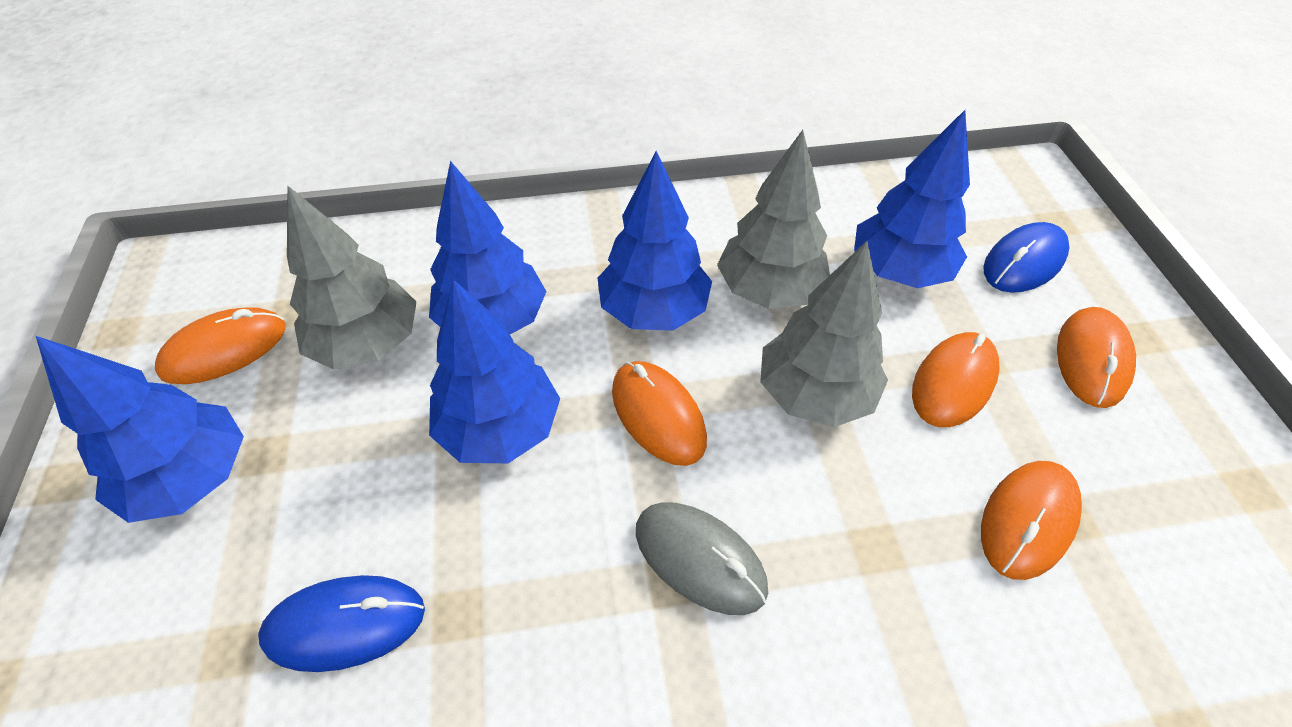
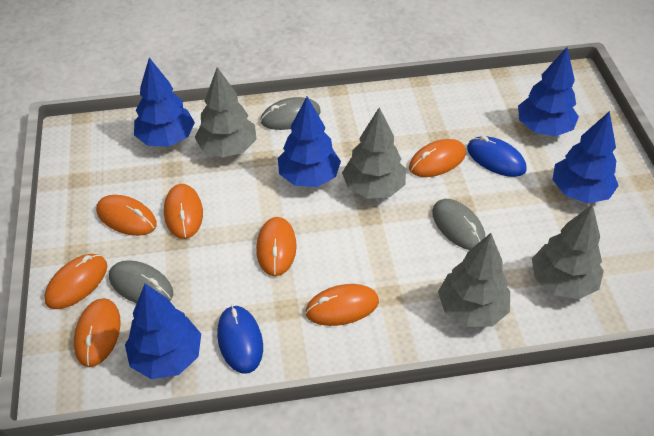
grey mouse: [636,502,768,615] = 1 -> [109,260,173,303] [260,97,321,130] [432,199,485,250] = 3
grey tree: [287,185,417,369] [717,130,830,309] [760,241,888,427] = 3 -> [195,67,257,157] [342,107,406,199] [438,233,510,327] [532,204,604,299] = 4
orange mouse: [155,307,286,384] [612,361,707,466] [912,332,1000,427] [981,461,1082,580] [1057,307,1136,408] = 5 -> [44,254,107,309] [74,298,121,367] [96,195,157,236] [164,184,203,239] [256,217,297,276] [305,284,379,326] [409,139,466,177] = 7

